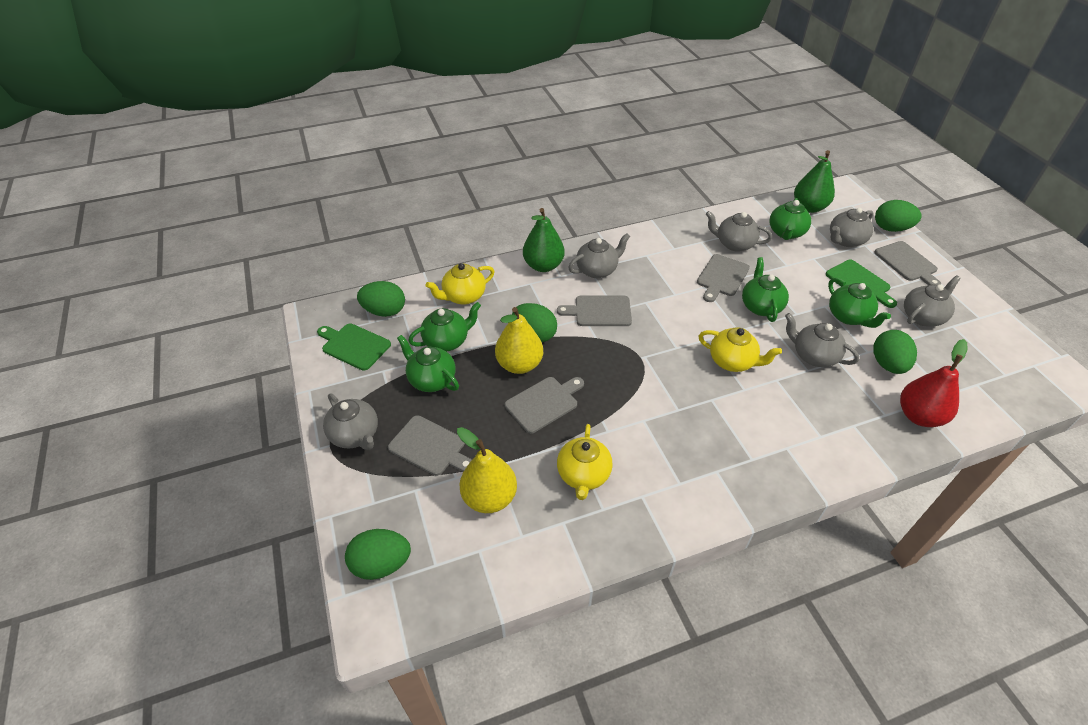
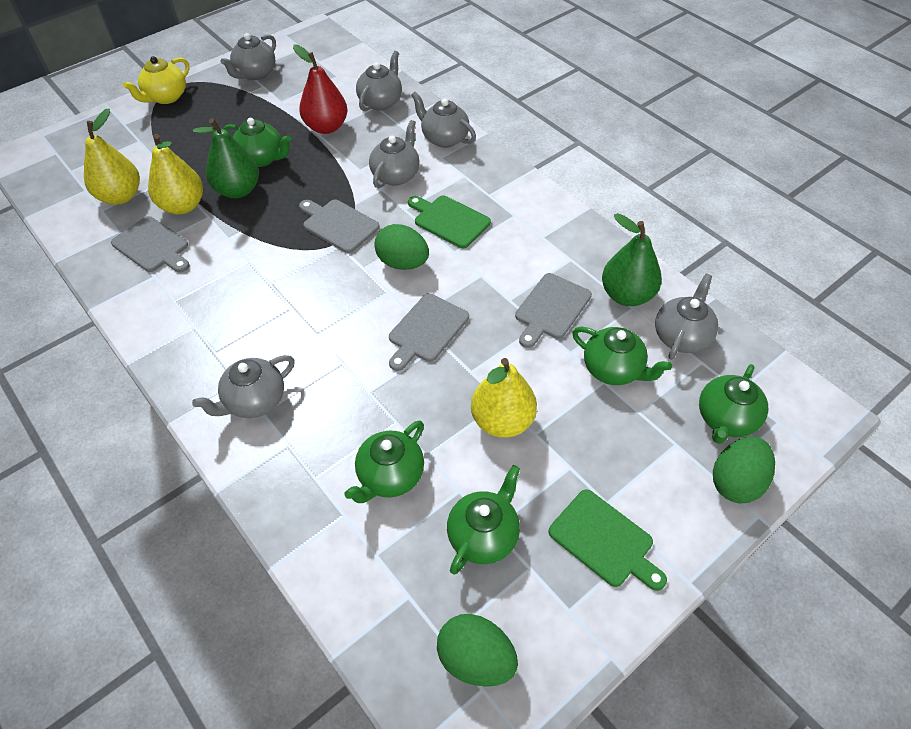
green egg: [345,529,411,580] [357,281,405,317] [512,303,557,342] [873,330,917,374] [875,200,922,232] = 5 -> [374,224,429,270] [437,614,518,687] [713,437,775,503] = 3
grey cutting board: [388,415,472,476] [505,377,584,434] [557,295,632,326] [697,254,750,302] [874,241,941,285] = 5 -> [111,216,189,272] [299,200,380,253] [389,293,469,371] [515,273,592,348] = 4
yellow pear: [457,427,517,513] [495,307,543,374] = 2 -> [84,108,140,205] [148,134,203,214] [471,358,537,438] = 3
yellow teapot: [426,263,495,305] [557,424,613,500] [699,327,782,372] = 3 -> [123,56,189,104] = 1

